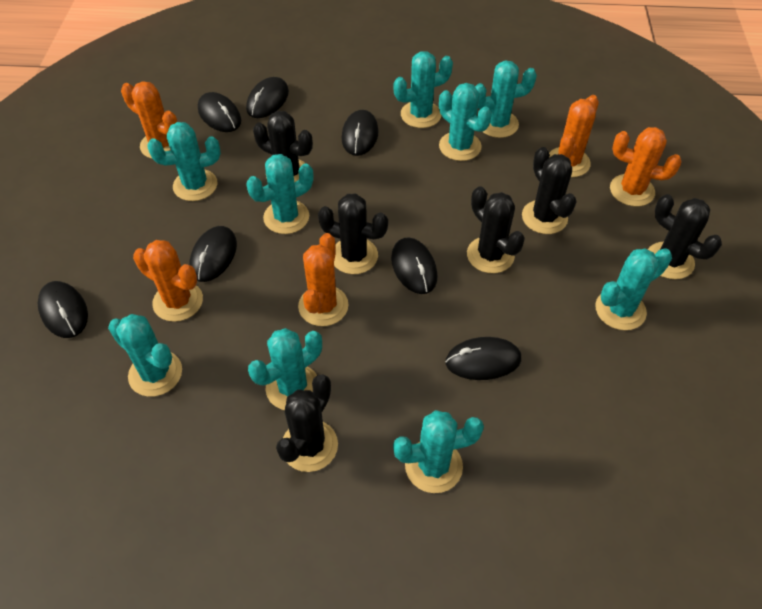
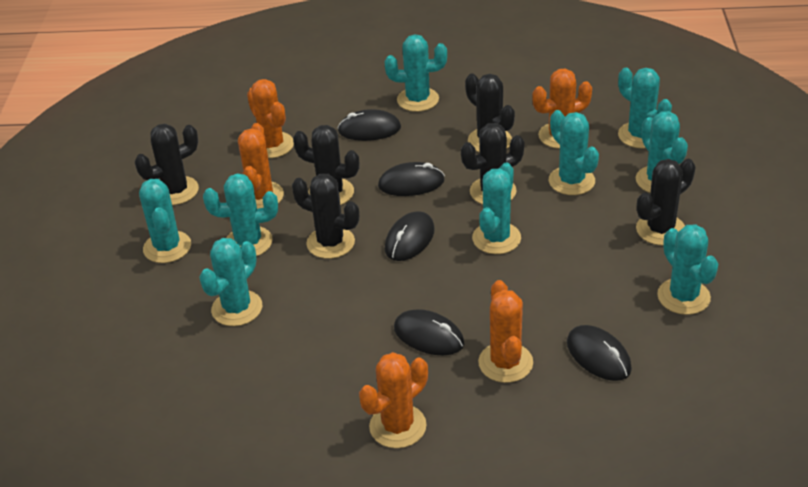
black mouse: [38,281,88,338] [190,226,237,282] [198,92,241,132] [246,77,289,118] [341,110,379,156] [391,237,438,294] [445,337,521,380] = 7 -> [338,109,401,141] [378,162,445,196] [385,211,435,261] [394,309,464,355] [567,325,632,381] = 5

